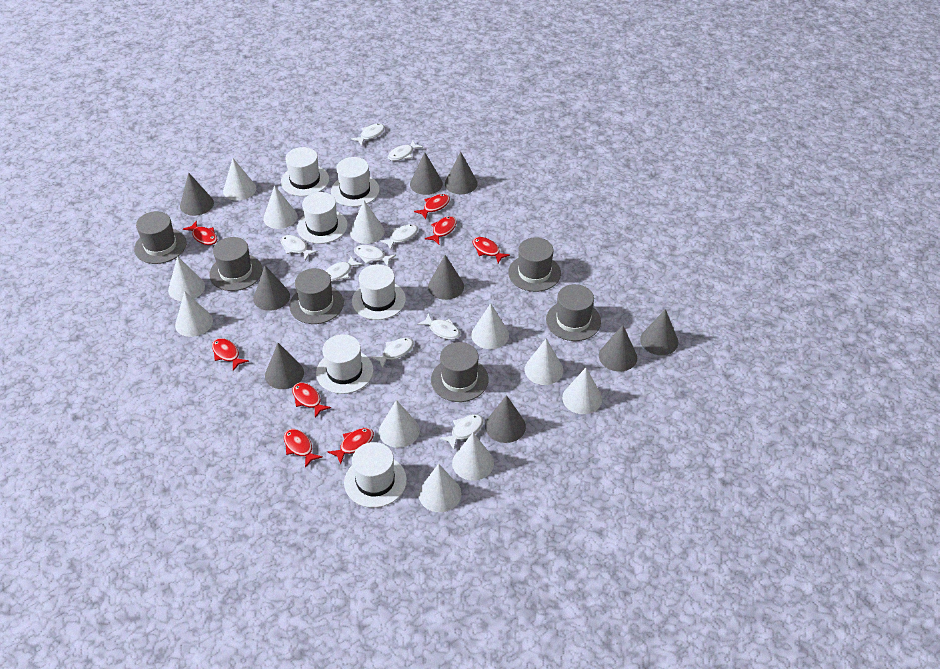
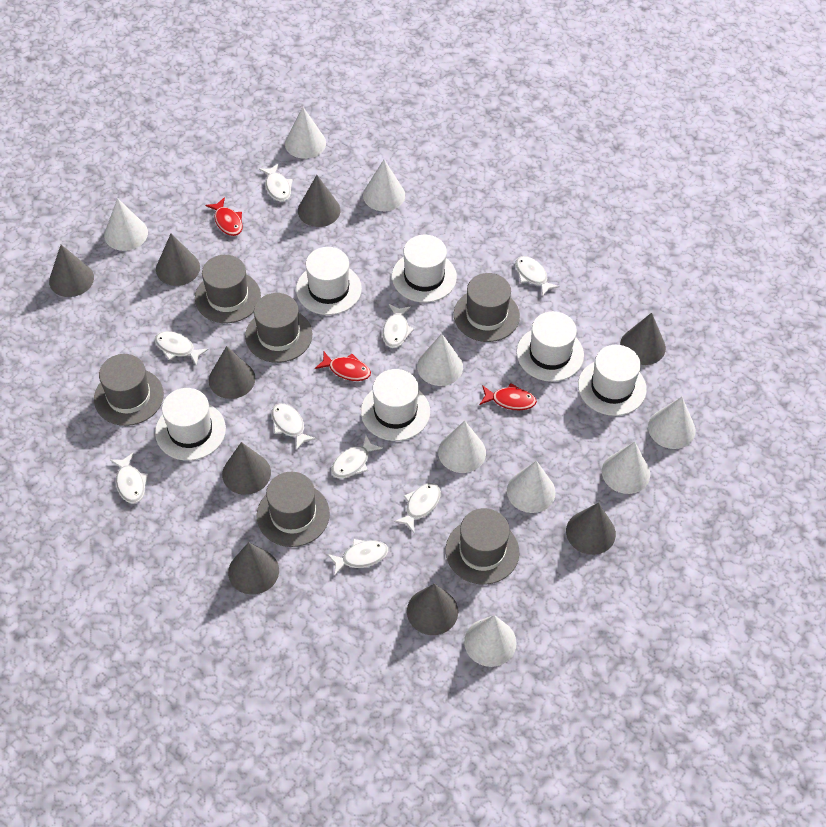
red fish: [183,221,217,245] [212,338,249,371] [284,429,323,468] [292,383,331,418] [328,428,374,464] [414,194,450,219] [425,216,456,244] [473,237,510,263] = 8 -> [206,197,243,236] [315,352,371,381] [480,383,537,411] = 3
white cone: [168,256,205,301] [175,291,213,337] [223,158,256,201] [263,185,298,229] [350,200,385,244] [379,400,420,448] [419,464,461,512] [452,433,494,481] [471,303,509,349] [524,339,563,385] [562,368,602,414] = 11 -> [104,198,148,251] [285,107,326,159] [363,160,405,211] [417,334,463,386] [438,421,486,473] [464,615,516,667] [507,461,556,513] [602,442,650,494] [648,397,695,449] = 9

